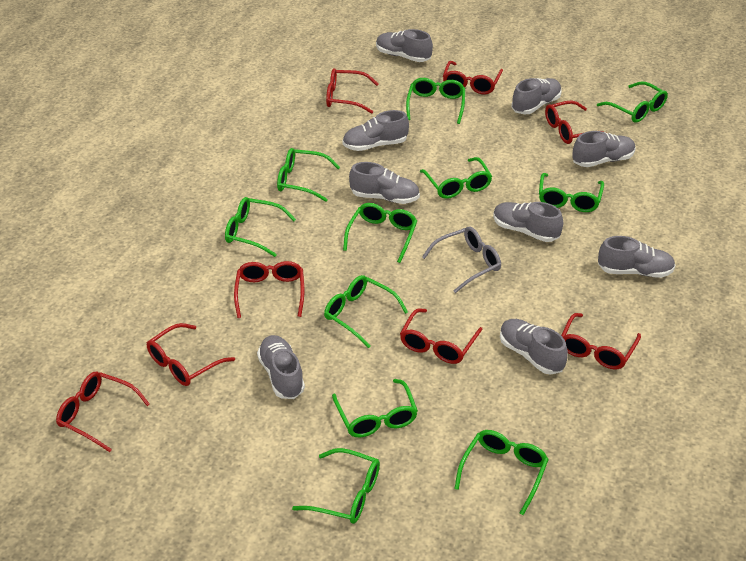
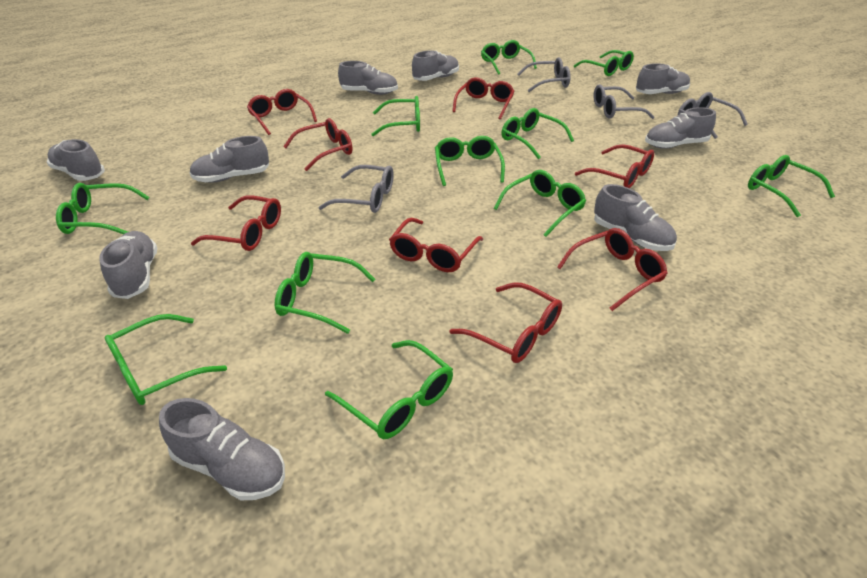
grey glasses: [422,226,501,293] = 1 -> [318,165,394,213] [517,57,571,92] [594,84,654,119] [678,92,748,139] = 4

